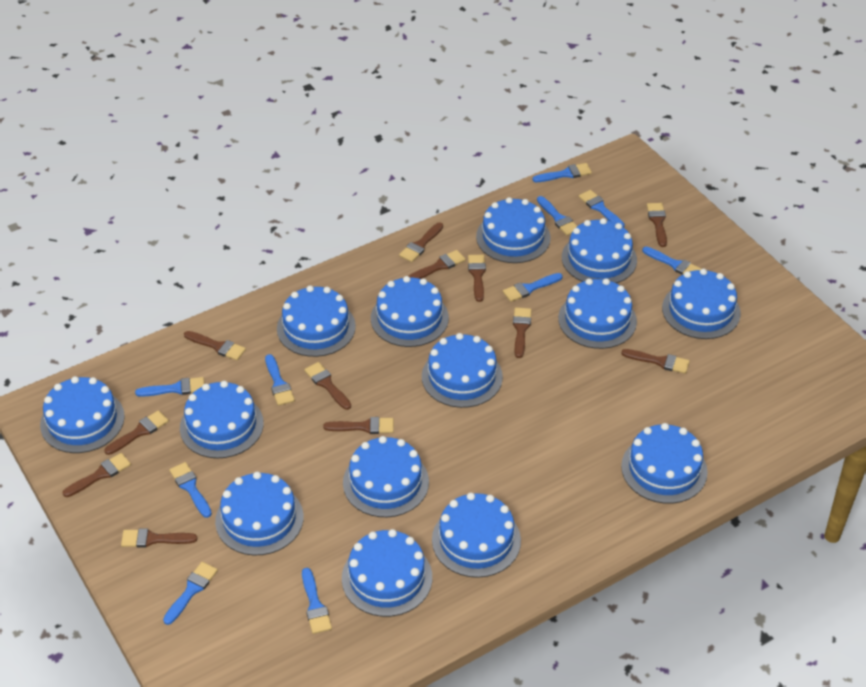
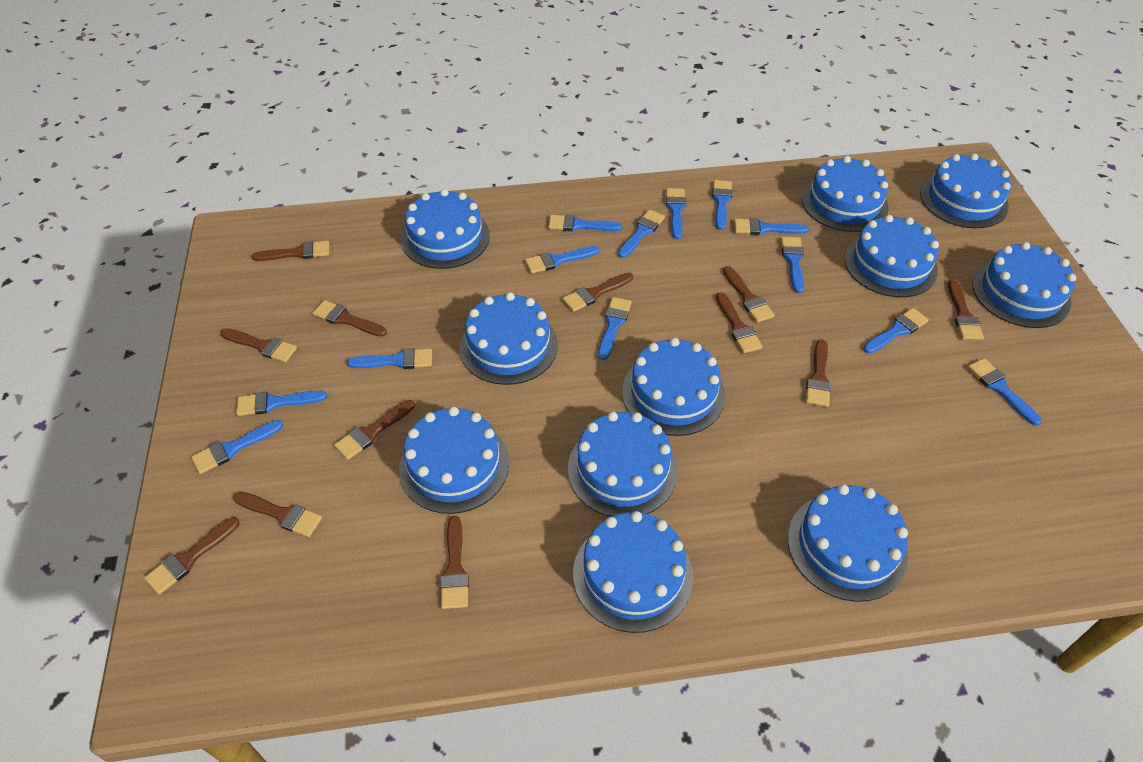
blue brush: [135,377,204,397] [163,562,218,625] [169,462,212,518] [265,354,295,406] [302,568,332,634] [503,273,563,302] [532,163,592,182] [537,196,577,236] [579,190,625,227] [642,247,701,275] = 10 -> [191,420,283,474] [236,390,327,416] [347,348,432,369] [525,246,600,274] [548,214,622,231] [598,297,632,360] [618,209,665,258] [666,188,686,239] [712,180,732,230] [734,218,809,235] [781,237,804,293] [863,308,929,354] [968,358,1042,426] = 13
blue cake: [40,376,125,453] [180,381,264,458] [215,472,304,556] [277,285,356,357] [342,529,432,617] [343,436,429,517] [371,276,449,347] [422,333,503,408] [432,492,521,578] [476,197,551,263] [558,278,637,349] [562,218,637,283] [621,423,708,504] [662,269,741,339] = 14 -> [399,406,509,514] [401,189,490,269] [459,292,558,385] [568,412,678,517] [573,511,693,633] [622,338,725,436] [788,484,908,602] [802,156,889,232] [844,215,939,297] [920,153,1011,228] [972,242,1076,328] = 11

